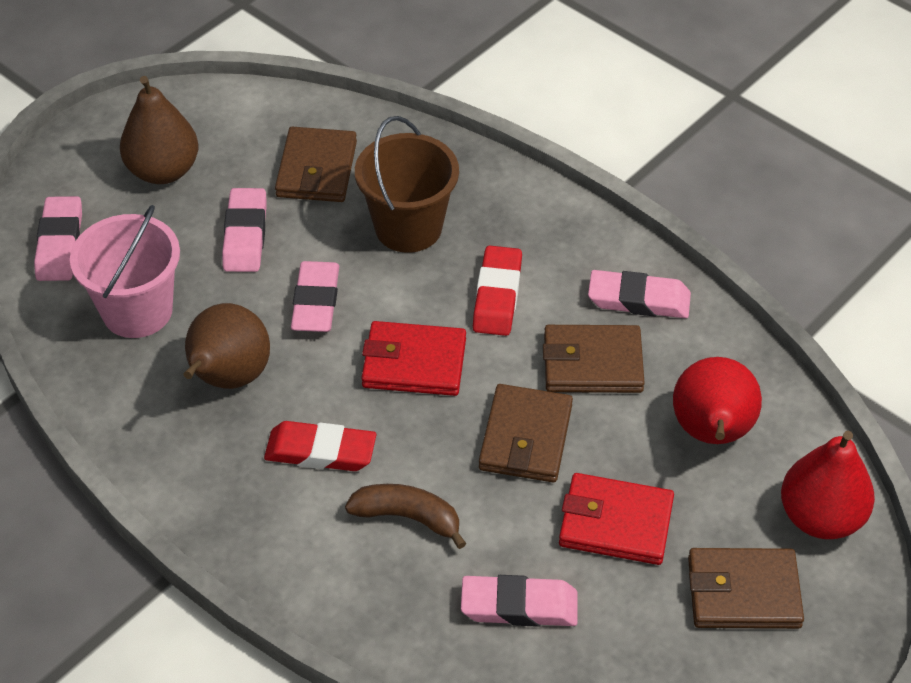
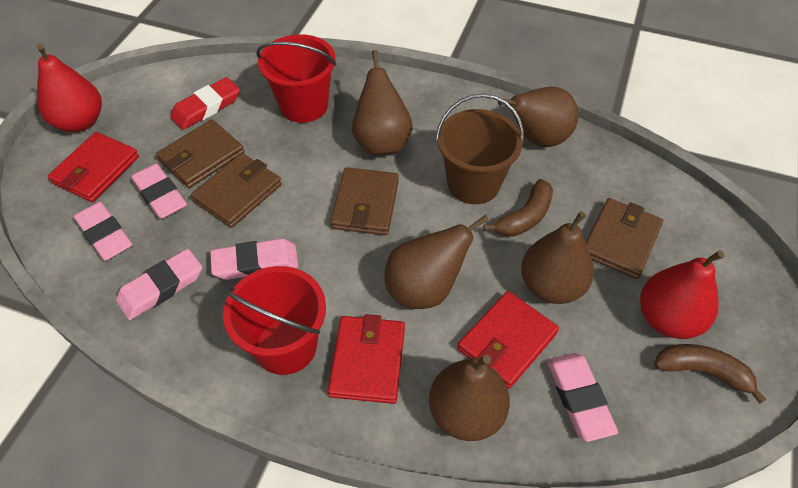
brown banana: [345,484,466,549] = 1 -> [484,179,553,237] [654,344,766,404] = 2
brown pear: [120,76,198,184] [184,303,270,389] = 2 -> [352,50,413,155] [385,215,489,309] [429,355,510,441] [498,87,578,147] [521,211,594,304] = 5
pink bucket: [70,205,180,338] = 1 -> none = 0
red bucket: none = 0 -> [223,266,326,375] [256,34,336,123] = 2
red eraser: [264,421,376,471] [473,245,522,336] = 2 -> [170,77,240,130] = 1
red wallet: [361,321,466,396] [559,473,674,565] = 2 -> [48,132,139,202] [328,314,405,404] [457,291,559,389] = 3

